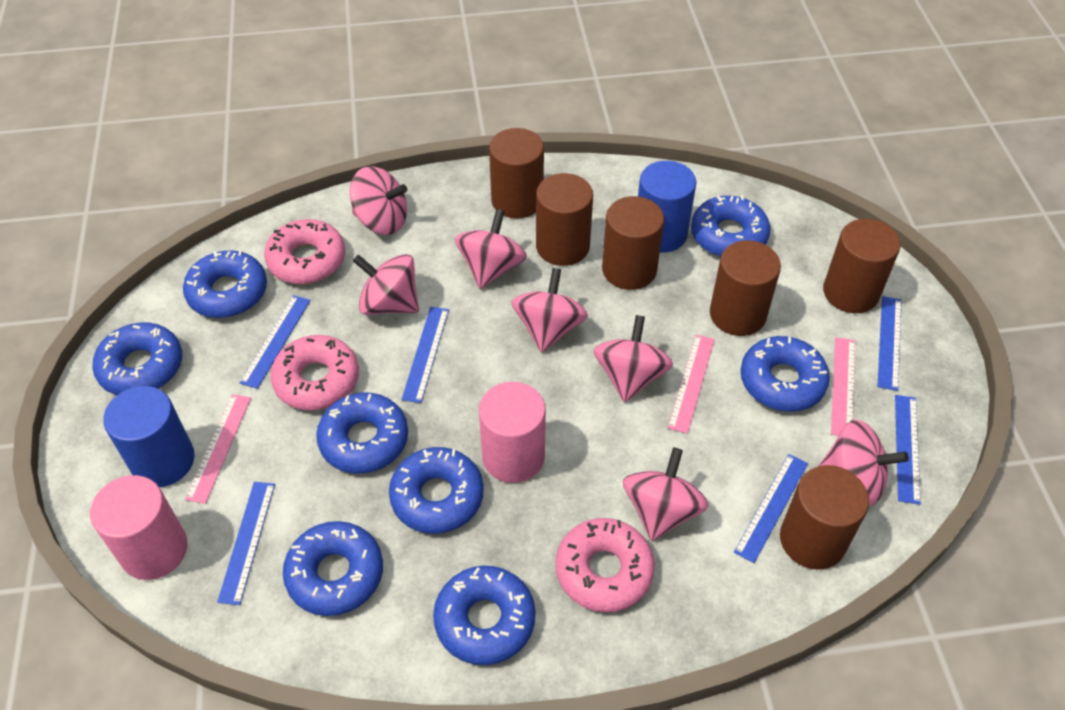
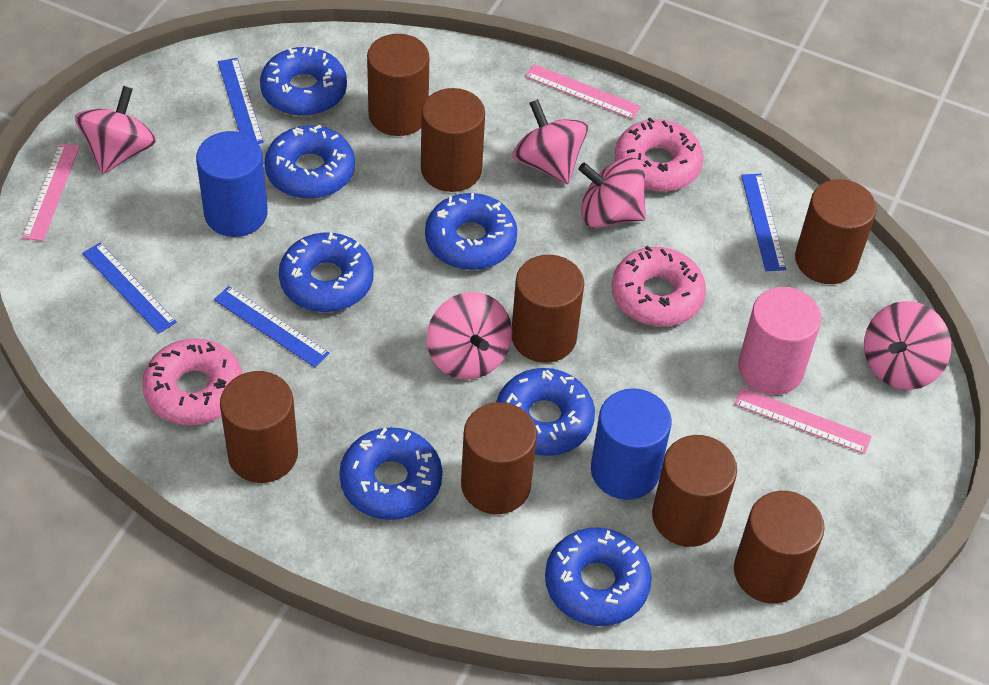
blue donut: [92,322,182,395] [183,250,267,318] [283,521,383,616] [316,393,408,474] [389,447,484,534] [433,566,536,665] [691,195,770,257] [741,336,830,412] = 8 -> [260,46,347,116] [264,125,355,199] [279,232,374,312] [339,427,442,520] [425,193,517,270] [496,368,595,456] [545,527,652,626] = 7
blue ruler: [217,482,275,605] [240,295,311,389] [402,307,449,403] [734,454,808,563] [877,296,902,391] [895,395,921,505] = 6 -> [82,242,177,334] [214,286,330,367] [218,58,264,144] [741,174,786,271] = 4
brown cylinder: [489,128,544,219] [536,173,593,266] [602,196,664,290] [710,240,781,336] [780,465,869,570] [823,219,900,313] = 6 -> [220,371,298,483] [367,34,429,136] [421,88,485,192] [461,402,537,514] [512,255,584,363] [652,435,737,547] [734,491,825,604] [795,179,877,284] = 8
pink cylinder: [90,475,188,580] [479,382,546,483] = 2 -> [738,287,821,395] = 1
pink spinning top: [350,166,407,235] [353,254,419,315] [455,209,527,289] [512,268,588,352] [593,315,673,402] [623,447,708,541] [819,420,909,506] = 7 -> [75,86,156,174] [427,292,512,380] [512,99,588,184] [578,157,646,228] [864,301,951,390] = 5

